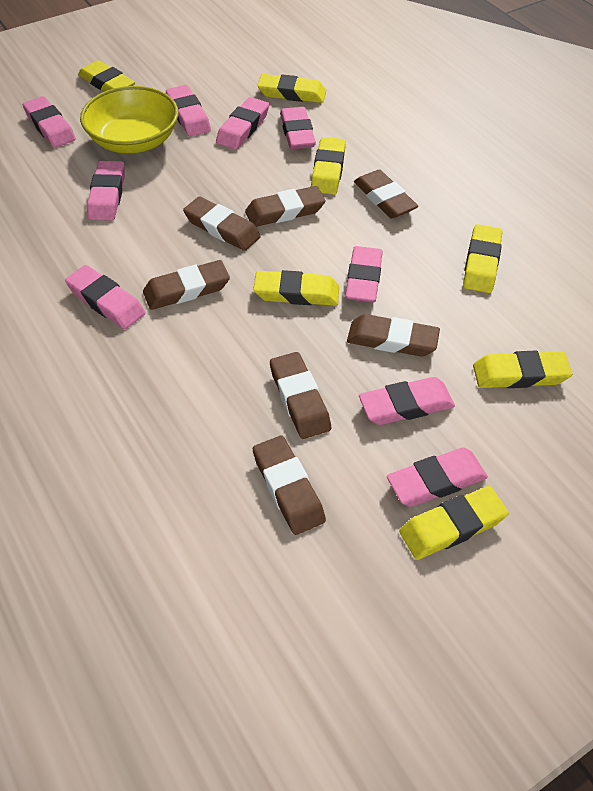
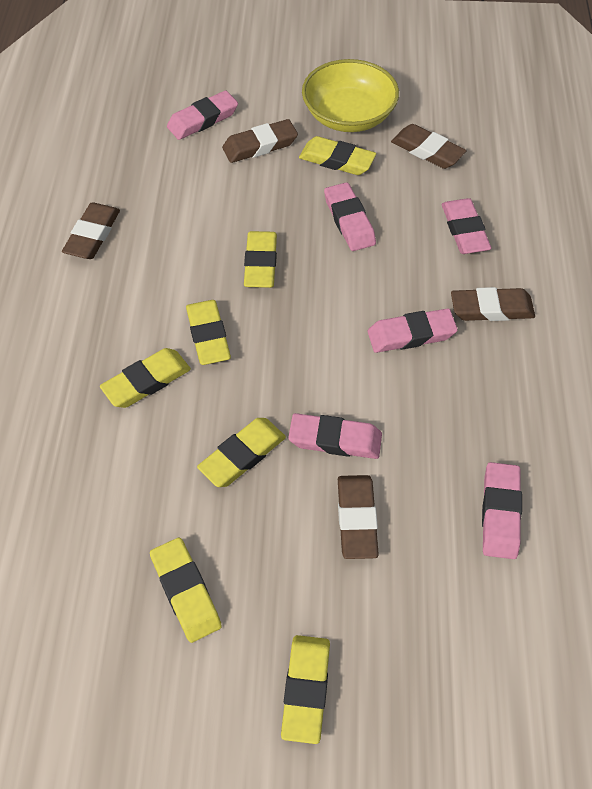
brown eraser: [143,260,230,310] [183,196,261,251] [245,186,325,227] [253,436,326,535] [270,352,331,439] [347,314,440,357] [354,170,418,219] = 7 -> [62,202,120,259] [222,119,298,163] [338,475,379,559] [391,124,467,169] [451,287,535,321] = 5
pink eraser: [23,96,76,148] [65,265,146,329] [87,161,125,221] [166,85,211,137] [216,97,269,149] [280,107,316,149] [345,246,383,303] [359,377,455,425] [387,448,488,507] = 9 -> [167,91,238,140] [288,413,382,459] [324,182,376,251] [368,308,458,353] [442,198,492,254] [482,462,522,559] = 6

